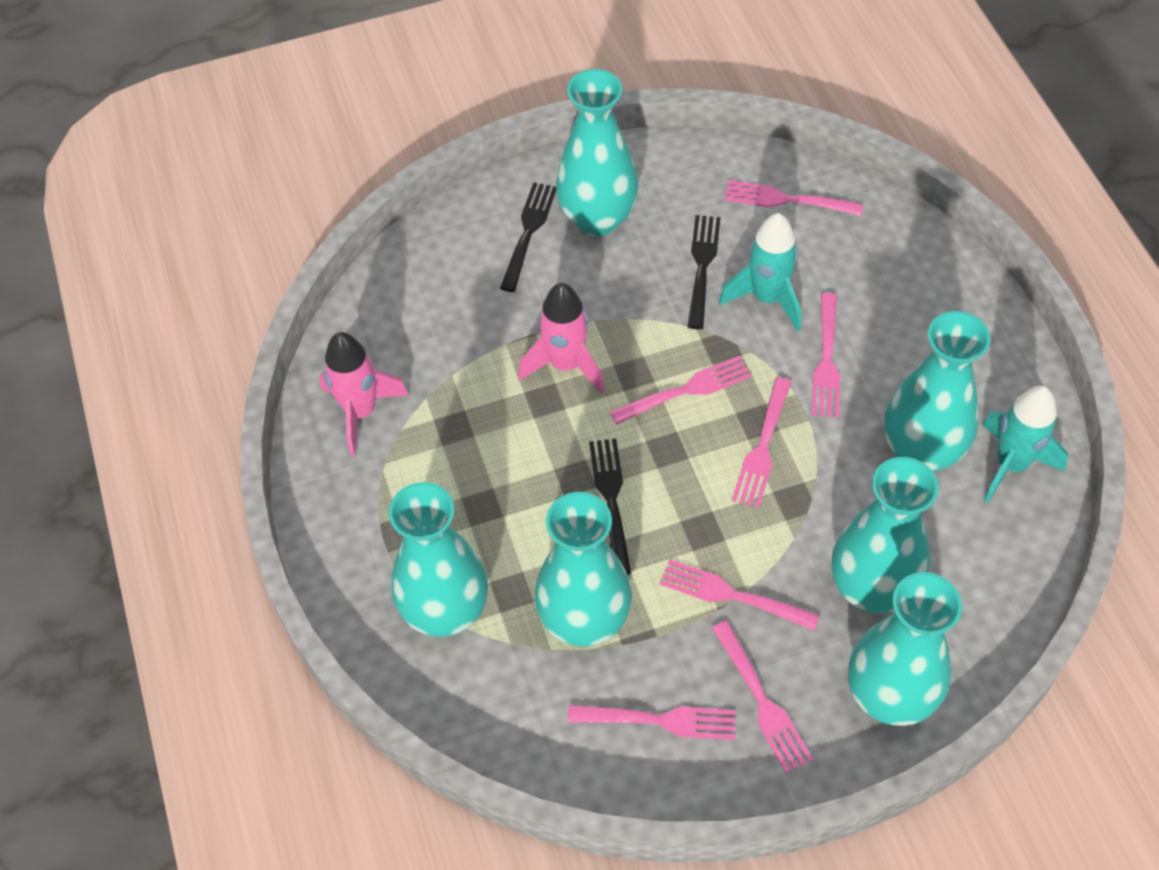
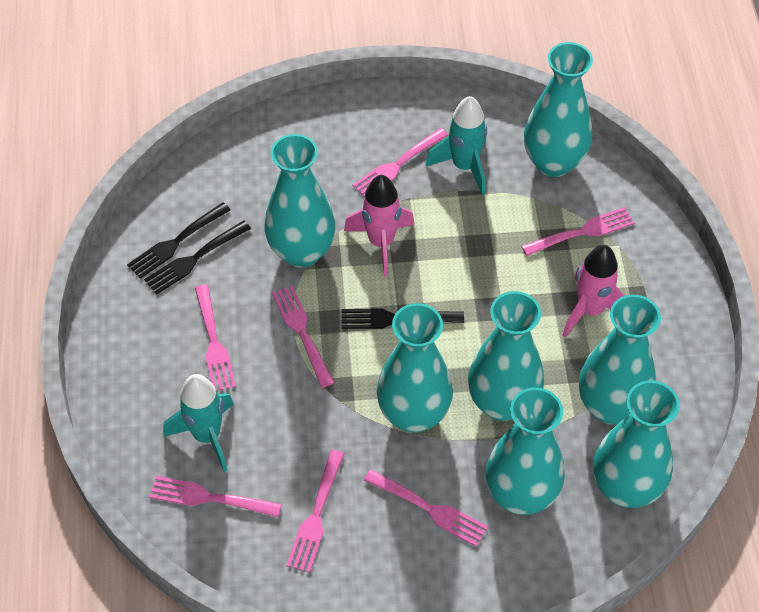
turquoise vase: [389,482,488,637] [535,492,632,647] [556,69,638,236] [832,457,939,614] [849,572,962,726] [884,311,991,471] = 6 -> [264,134,335,268] [377,303,453,433] [468,291,544,421] [485,387,565,515] [524,42,593,177] [579,294,661,424] [593,380,680,508] = 7

